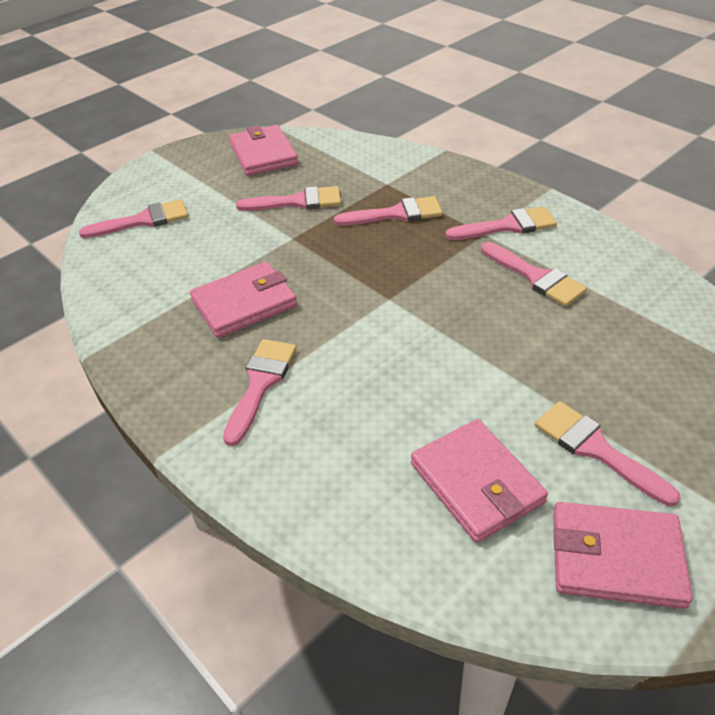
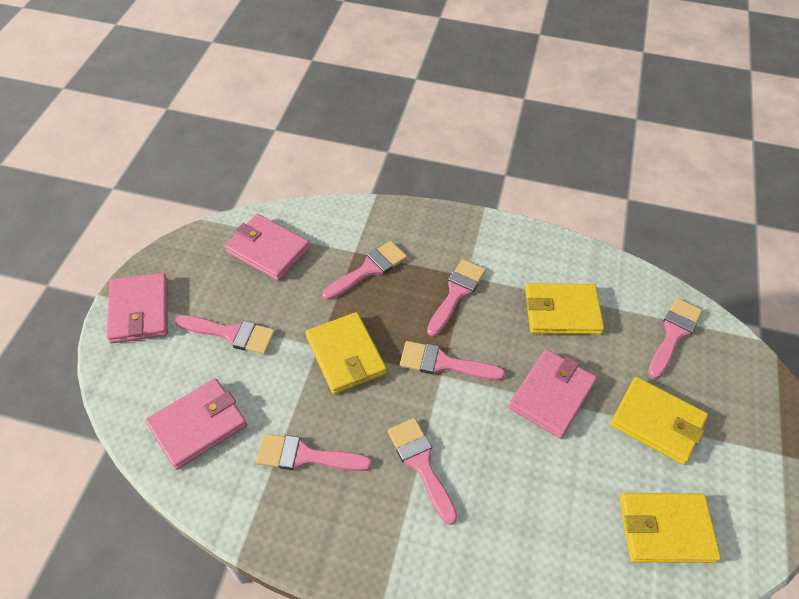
yellow wallet: none = 0 -> [306,312,387,394] [525,283,604,335] [610,377,708,465] [619,493,721,563] = 4

